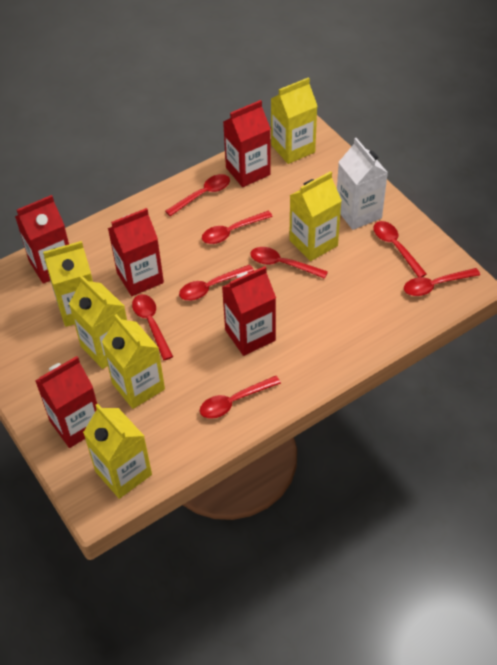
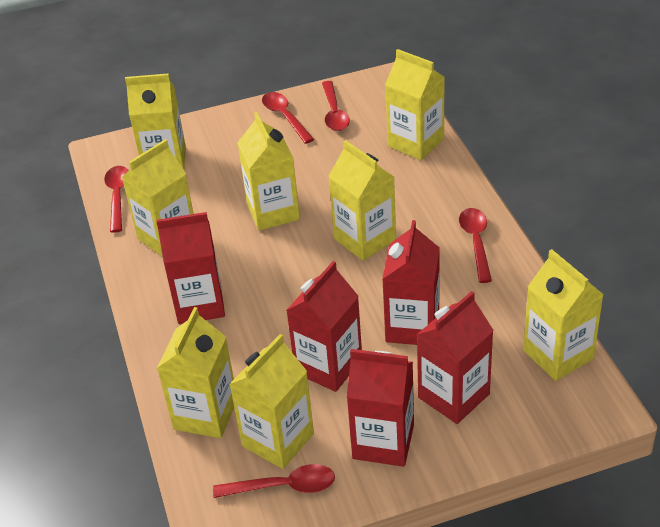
red spoon: [132,294,173,360] [165,174,230,216] [179,265,254,301] [200,376,281,419] [202,210,273,244] [250,247,328,279] [373,221,427,277] [404,268,480,296] = 8 -> [104,166,129,233] [213,464,335,498] [262,92,314,144] [322,81,350,131] [459,208,492,283] = 5
white carton: [337,138,388,230] = 1 -> none = 0
yellow carton: [43,241,93,327] [69,276,127,369] [83,404,152,499] [102,314,165,409] [271,77,317,164] [289,171,342,261] = 6 -> [121,139,194,257] [125,73,186,170] [157,307,234,438] [229,334,314,469] [237,112,300,231] [328,140,396,261] [385,49,445,160] [523,249,604,381] = 8

